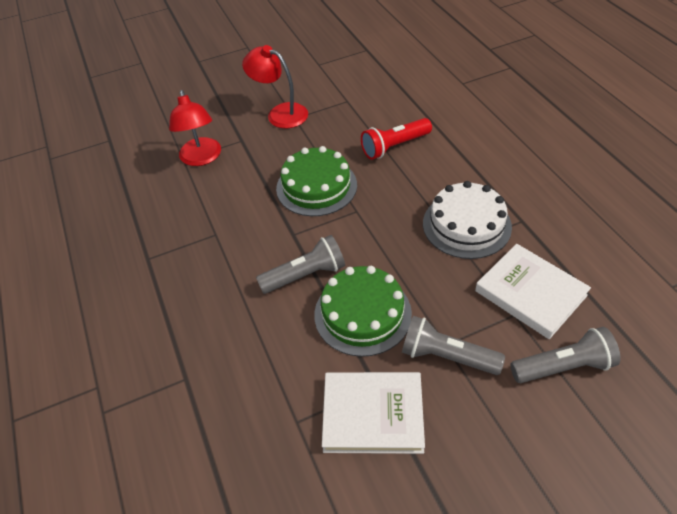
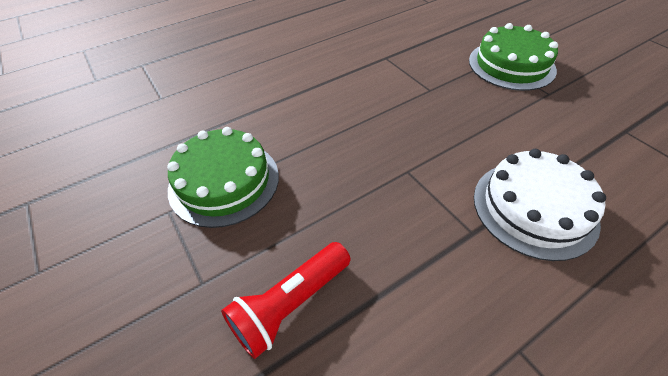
grey flashlight: [256,235,345,294] [402,316,505,375] [510,327,621,383] = 3 -> none = 0
red lamp: [169,90,221,166] [242,45,308,128] = 2 -> none = 0
white book: [322,372,425,454] [475,244,591,339] = 2 -> none = 0

